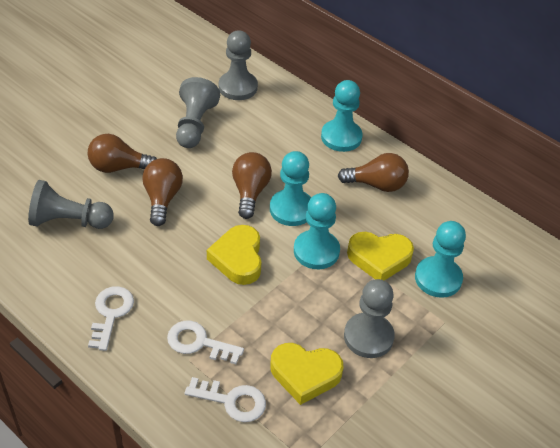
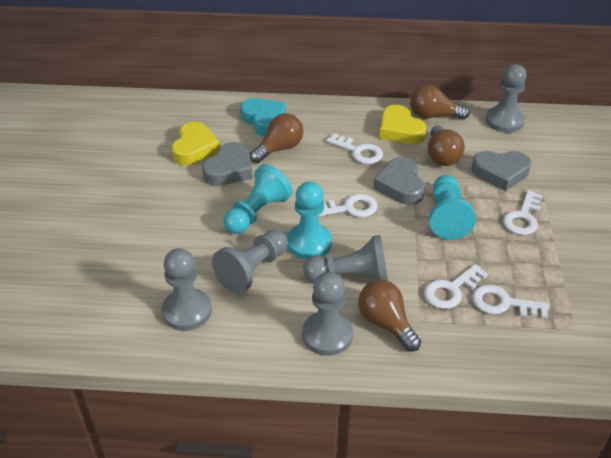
grey heart: none = 0 -> [202,142,253,186] [373,157,425,205] [472,151,531,191] = 3
grey pawn: [28,180,114,229] [176,77,220,148] [219,30,258,100] [344,279,395,358] = 4 -> [161,248,212,331] [212,229,288,294] [302,272,353,356] [303,235,388,283] [486,64,527,133] = 5
turquoise heart: none = 0 -> [240,98,286,136] = 1
turquoise pawn: [270,151,311,226] [294,193,340,269] [321,80,362,152] [415,221,466,298] = 4 -> [224,164,293,234] [287,182,332,259] [429,175,476,240] = 3
white key: [88,286,134,351] [167,321,244,364] [185,377,266,422] = 3 -> [318,194,378,217] [326,133,383,164] [424,264,488,309] [472,285,549,319] [503,190,543,235] = 5
yellow heart: [207,225,261,285] [270,343,344,405] [347,232,414,281] = 3 -> [171,122,220,165] [379,105,426,144] = 2

